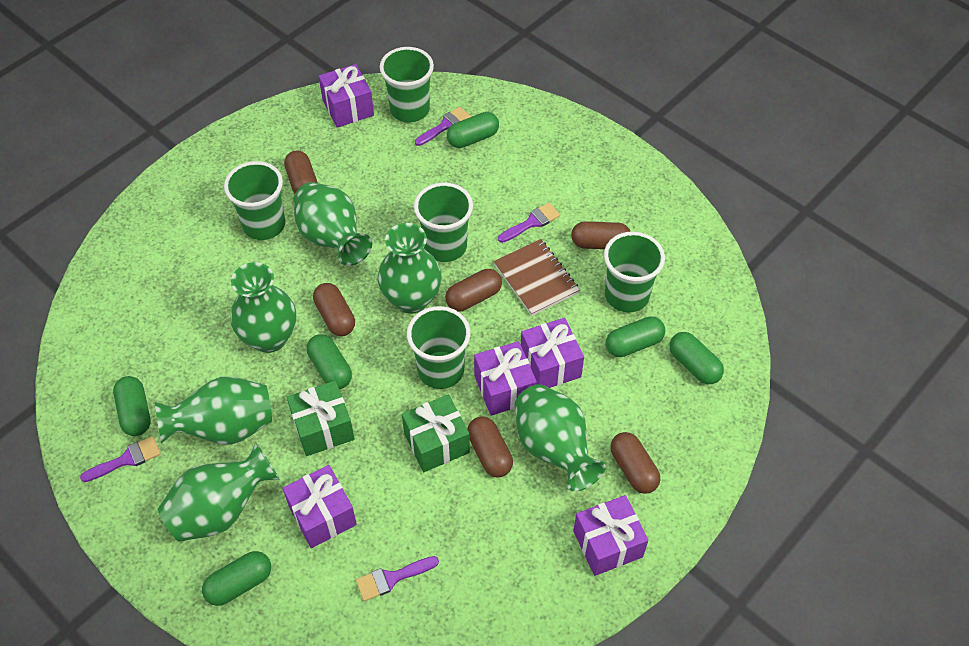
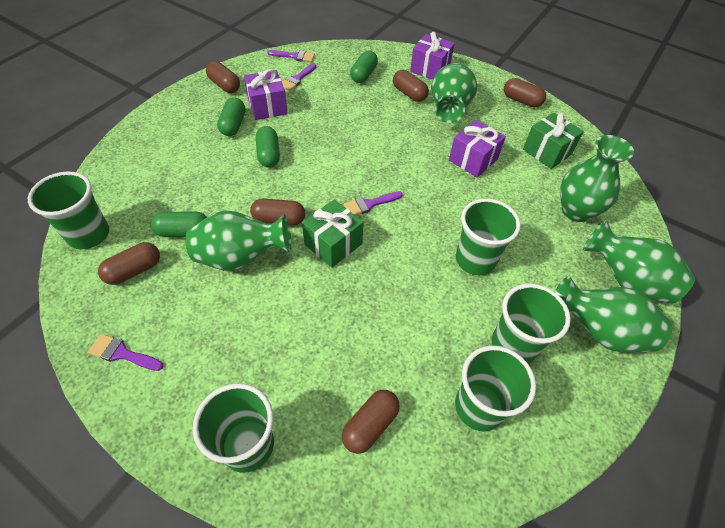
brown notebook: [494,239,580,316] = 1 -> none = 0
green capsule: [113,376,151,436] [202,551,271,606] [307,334,352,389] [447,112,499,148] [606,316,665,357] [669,332,724,384] = 6 -> [151,212,207,237] [217,98,246,136] [256,126,280,167] [350,51,378,83] = 4
green vase: [155,377,272,445] [158,443,280,542] [230,262,296,353] [293,182,372,266] [378,223,442,314] [514,384,606,492] = 6 -> [185,210,291,271] [431,63,477,123] [555,276,672,352] [560,135,634,222] [583,220,695,303] = 5
purple gift: [282,465,357,548] [319,64,374,128] [474,341,537,416] [521,318,584,388] [573,495,648,576] = 5 -> [244,69,288,120] [410,32,455,80] [449,120,506,178] = 3

